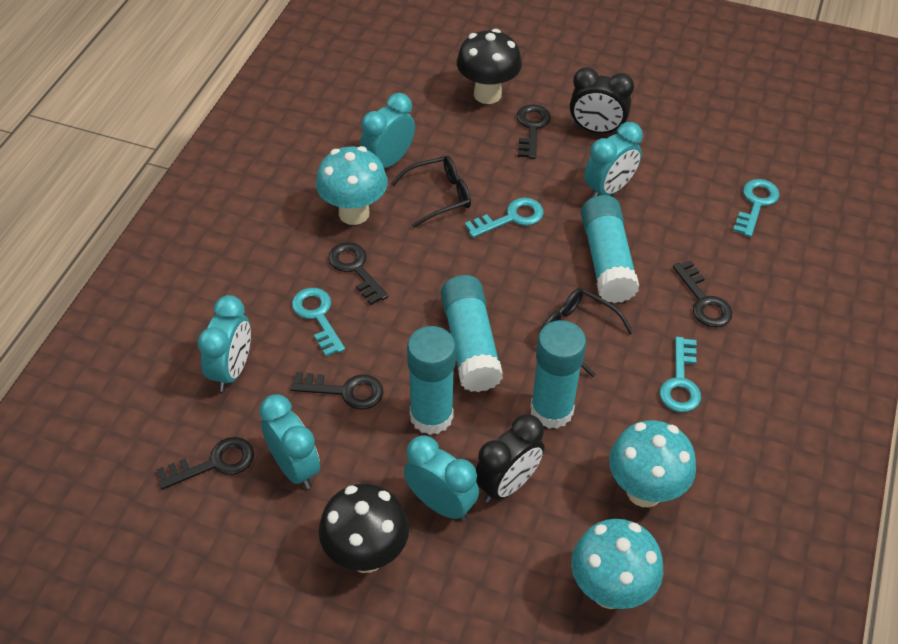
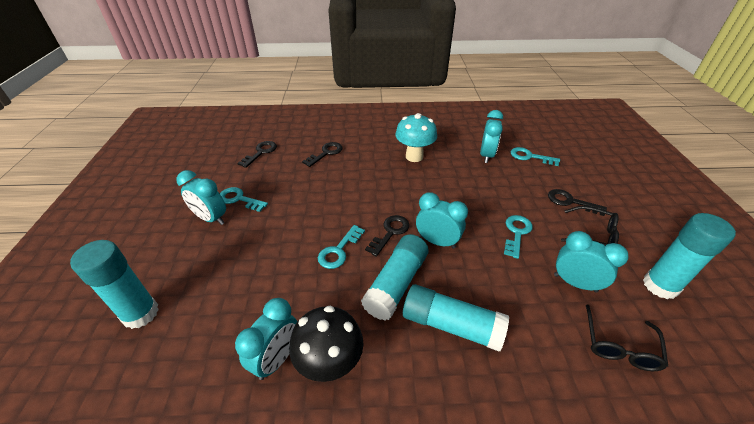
black clock: [476,414,544,503] [570,67,634,134] = 2 -> none = 0
black key: [156,437,254,490] [290,372,383,410] [328,242,388,305] [517,104,551,159] [673,260,732,328] = 5 -> [237,141,277,168] [302,142,343,167] [365,215,410,257] [548,189,607,216] = 4
black mushroom: [319,484,409,573] [457,29,522,104] = 2 -> [289,306,364,382] = 1
turquoise mushroom: [316,146,388,225] [571,519,663,609] [609,420,696,507] = 3 -> [395,113,437,162] = 1

